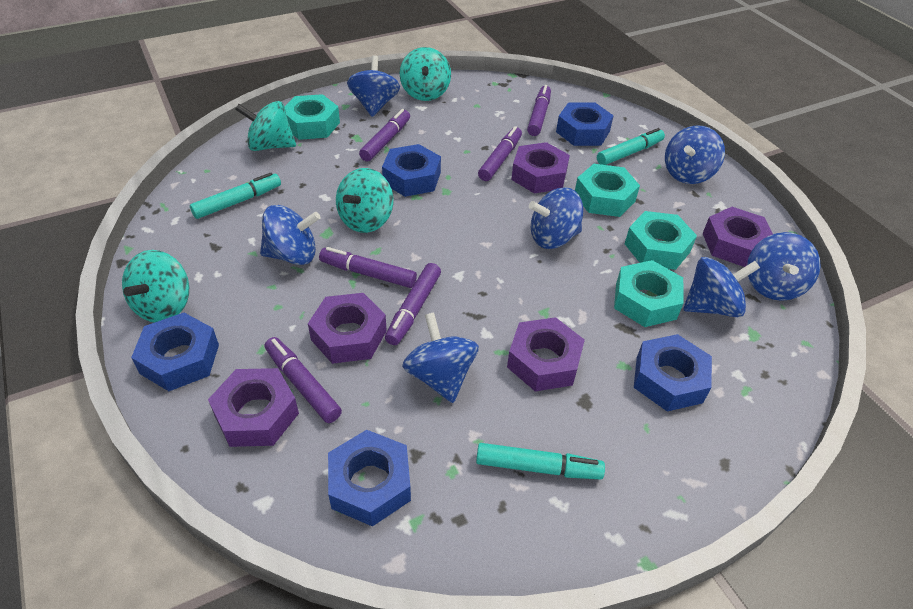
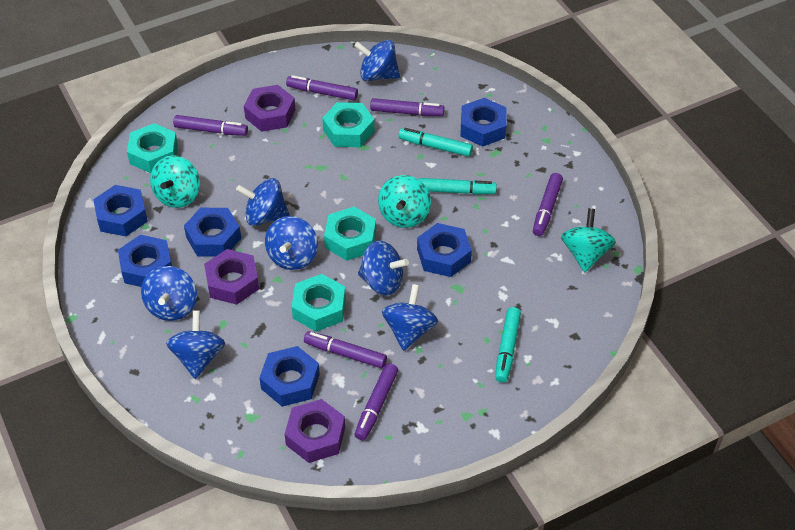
blue nut: [131,313,219,391] [328,430,411,527] [382,144,441,197] [556,102,614,146] [634,334,712,411] = 5 -> [93,185,148,236] [118,235,172,287] [184,208,241,257] [259,346,320,407] [417,223,472,277] [460,98,507,147] = 6
purple nut: [208,368,299,447] [308,293,387,364] [507,317,585,392] [511,142,570,194] [702,207,773,267] = 5 -> [204,249,259,305] [244,85,295,132] [285,399,345,463] = 3
turquoise spinning top: [122,250,189,323] [235,101,296,151] [336,168,393,233] [400,47,451,101] = 4 -> [150,155,200,208] [378,175,431,228] [561,208,616,272] = 3

